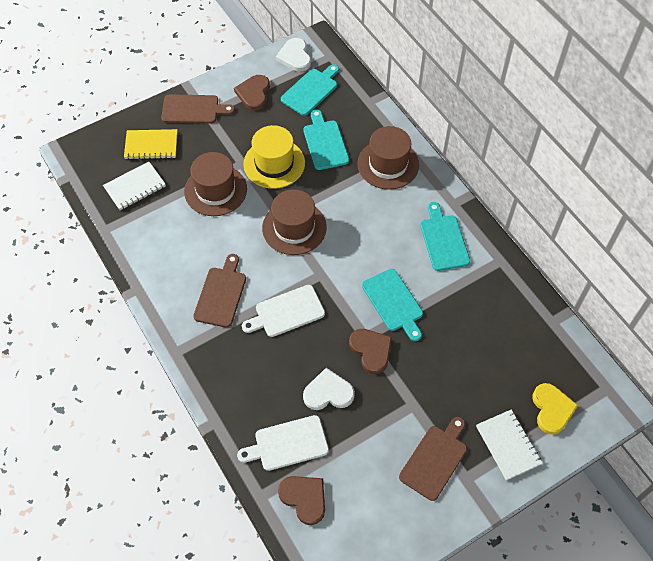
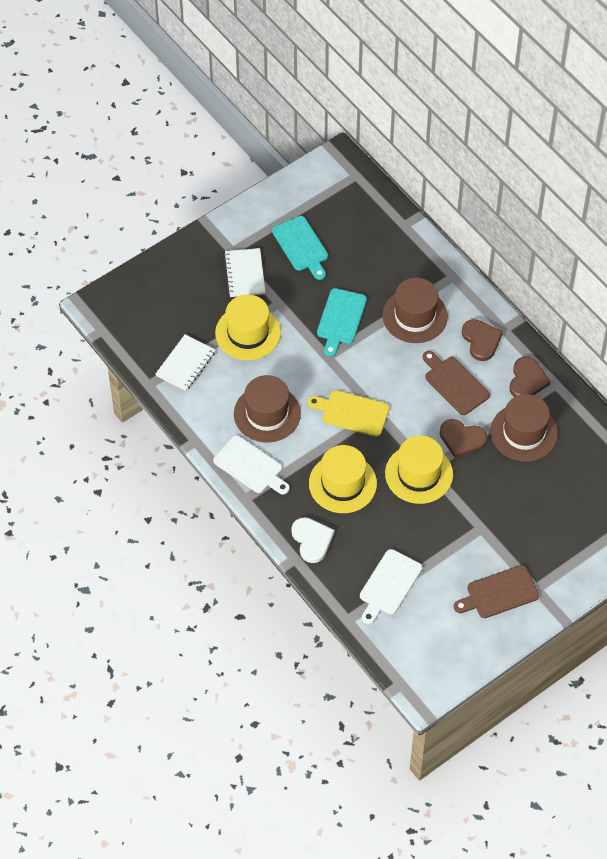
brown cutting board: [161,94,235,124] [193,254,246,328] [399,417,467,501] = 3 -> [423,351,490,415] [454,565,539,618] = 2
turquoise cutting board: [281,64,339,116] [303,109,349,170] [362,269,423,341] [420,202,470,271] = 4 -> [272,216,328,280] [317,288,367,357] = 2
white heart: [276,38,311,72] [303,368,355,410] = 2 -> [291,517,334,563] = 1
yellow cutting board: none = 0 -> [307,390,390,437] = 1
yellow hat: [243,125,305,189] = 1 -> [215,294,281,360] [309,445,377,513] [385,436,453,504] = 3
yellow heart: [532,383,578,435] = 1 -> none = 0
yellow notebook: [124,129,178,160] = 1 -> none = 0

